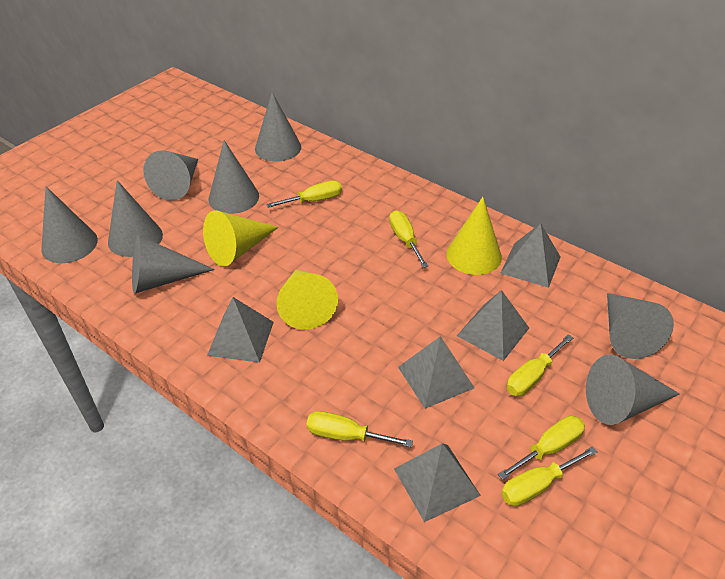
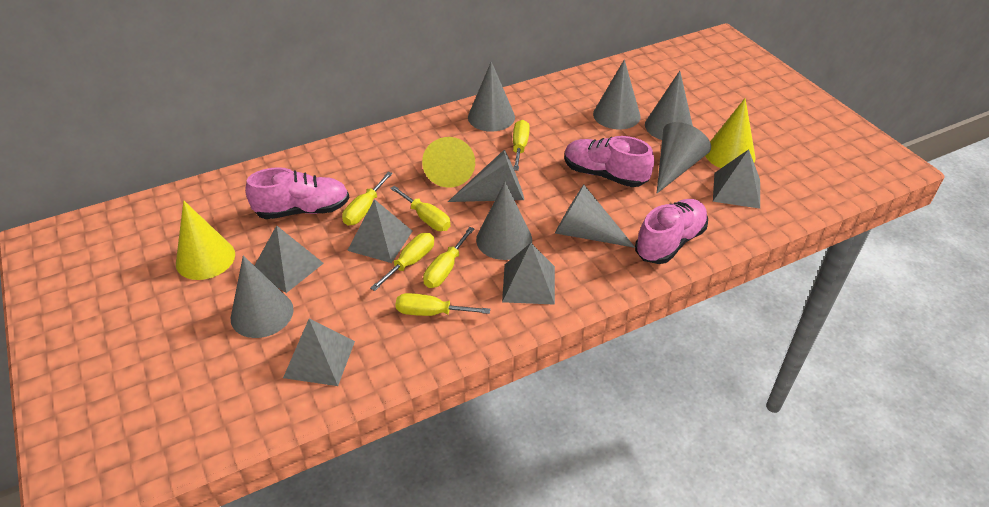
pink shoe: none = 0 -> [245,167,349,219] [564,136,654,187] [635,199,708,264] = 3

